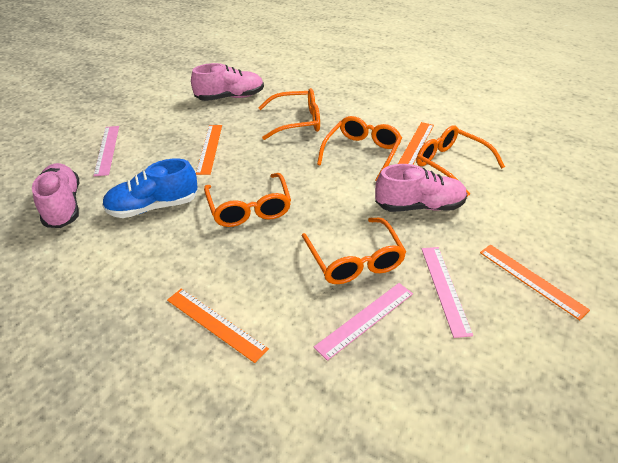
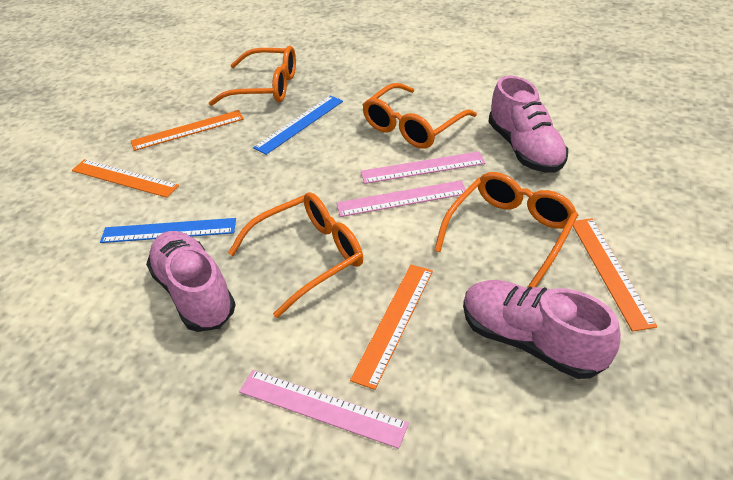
blue ruler: none = 0 -> [100,218,236,243] [253,95,343,155] = 2
blue shoe: [102,158,197,218] = 1 -> none = 0
orange glasses: [204,173,291,227] [258,88,320,140] [302,218,406,284] [317,116,402,181] [416,125,505,197] = 5 -> [209,46,296,106] [228,192,363,318] [362,83,477,149] [434,172,578,287] = 4

